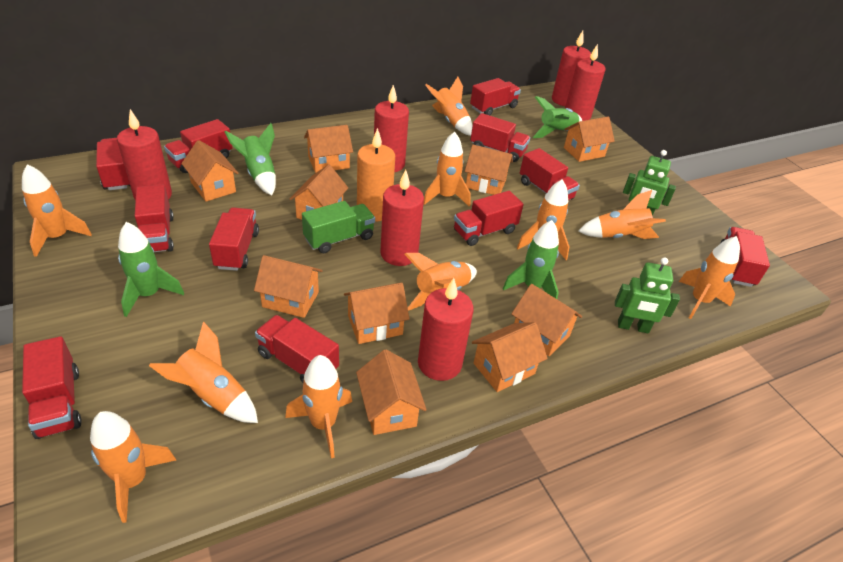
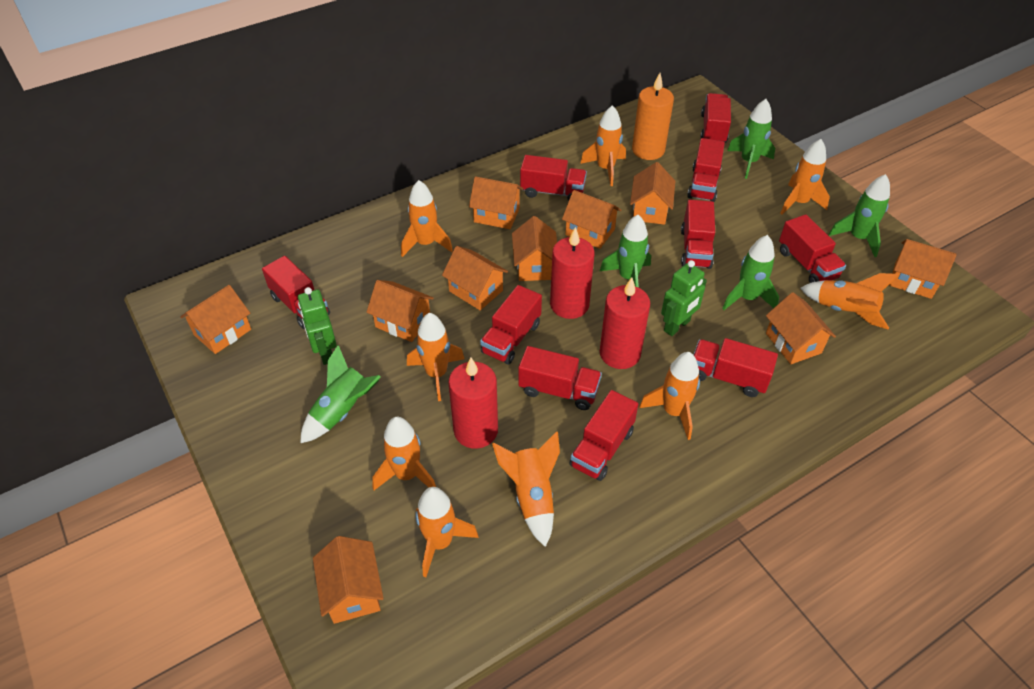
green rocket: [118,222,184,317] [225,123,276,195] [503,220,559,299] [533,96,582,138] = 4 -> [300,345,380,443] [600,215,651,288] [722,235,779,310] [727,99,775,179] [828,174,890,257] = 5
green truck: [302,201,375,253] = 1 -> none = 0
orange rocket: [22,164,92,257] [90,411,176,523] [149,322,258,423] [285,355,352,458] [404,253,477,311] [424,132,471,207] [425,77,473,136] [517,180,570,260] [578,190,666,239] [679,236,740,319] = 10 -> [372,417,436,490] [401,180,453,257] [407,313,465,401] [416,487,479,577] [492,432,560,547] [580,105,626,186] [639,352,700,440] [780,139,830,215] [800,273,899,329] = 9
red candle: [117,109,172,201] [374,85,409,172] [380,169,424,266] [418,278,474,381] [552,31,591,106] [565,44,606,121] = 6 -> [449,357,498,449] [550,227,595,319] [600,277,650,369] = 3
red truck: [22,336,82,439] [96,138,130,190] [135,185,174,252] [164,119,232,173] [209,207,259,271] [255,315,339,383] [454,191,524,246] [470,78,521,115] [470,113,530,162] [520,148,580,201] [720,227,770,287] = 11 -> [262,256,330,329] [480,285,542,364] [518,346,602,410] [520,155,587,201] [569,390,638,481] [681,200,715,269] [687,138,725,202] [693,338,778,397] [701,93,731,143] [779,214,846,283] = 10

